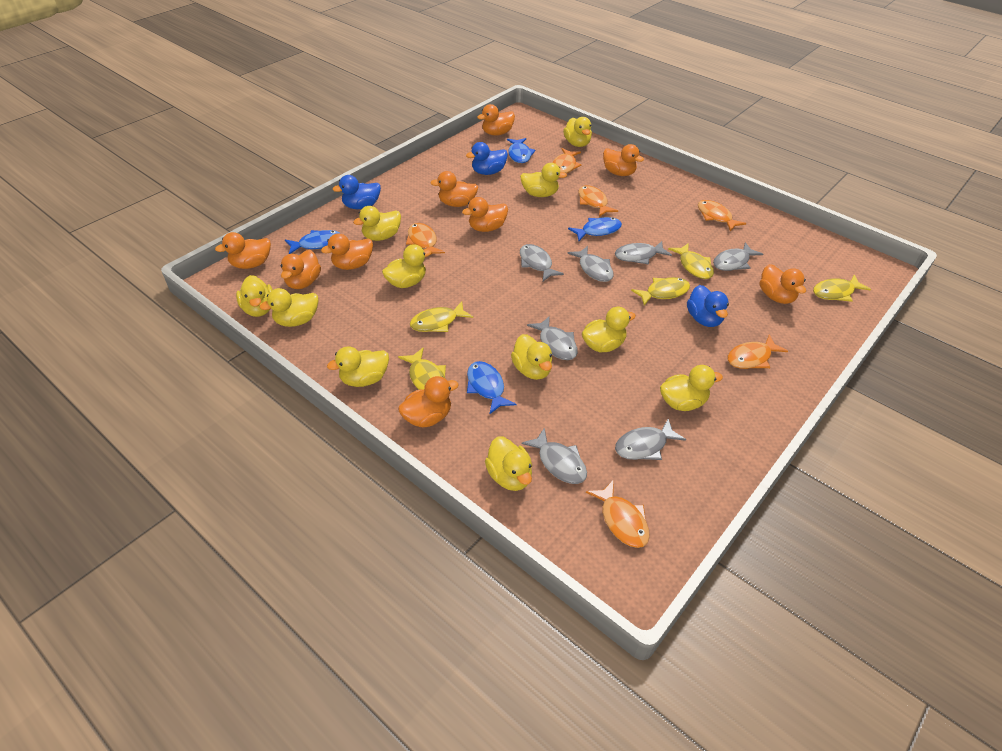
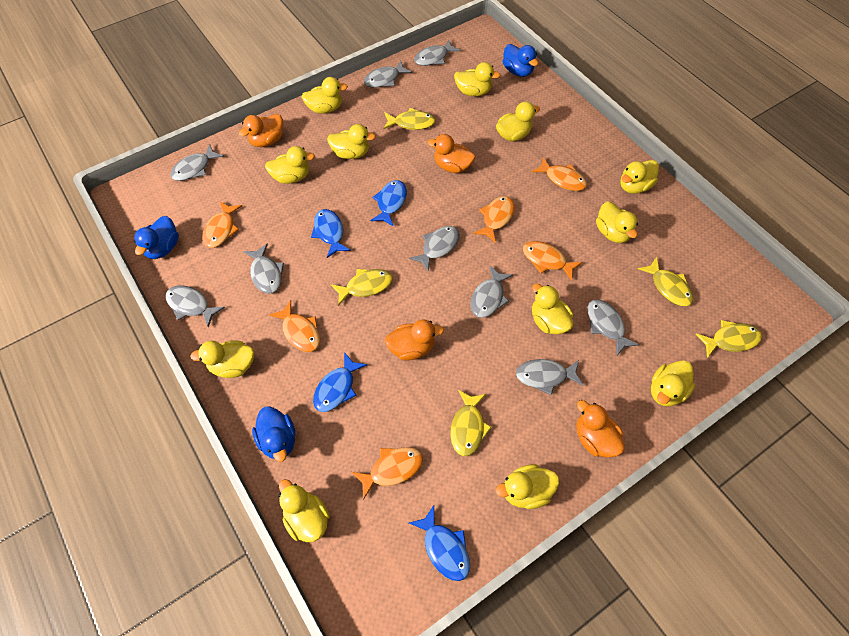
grey fish: [520,244,564,281] [521,428,587,484] [527,316,578,360] [568,246,614,282] [615,241,672,264] [615,419,686,460] [713,242,763,271] = 7 -> [165,285,225,327] [170,144,224,181] [244,243,284,294] [364,61,412,88] [409,226,460,272] [414,40,461,66] [470,265,513,318] [516,359,583,395] [587,299,639,355] = 9
orange duck: [215,232,271,269] [281,250,321,289] [321,233,373,270] [398,376,459,427] [430,171,478,207] [462,197,508,232] [477,104,515,136] [603,144,644,176] [760,264,806,304] = 9 -> [239,114,283,147] [385,320,444,361] [428,134,475,173] [576,400,625,457] = 4
yellow duck: [236,275,273,317] [259,288,318,327] [327,347,389,387] [353,206,401,241] [382,244,431,288] [485,436,532,491] [511,334,552,380] [520,163,567,197] [563,117,592,147] [582,307,636,352] [660,365,723,411] = 11 -> [190,340,254,378] [265,146,315,184] [279,479,330,542] [301,77,348,114] [327,124,376,159] [454,62,501,96] [496,101,540,141] [496,464,559,509] [532,283,573,334] [596,201,638,243] [620,160,659,194] [651,360,695,407] = 12

